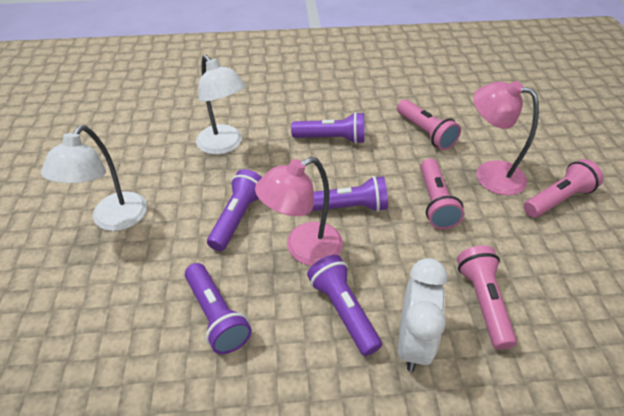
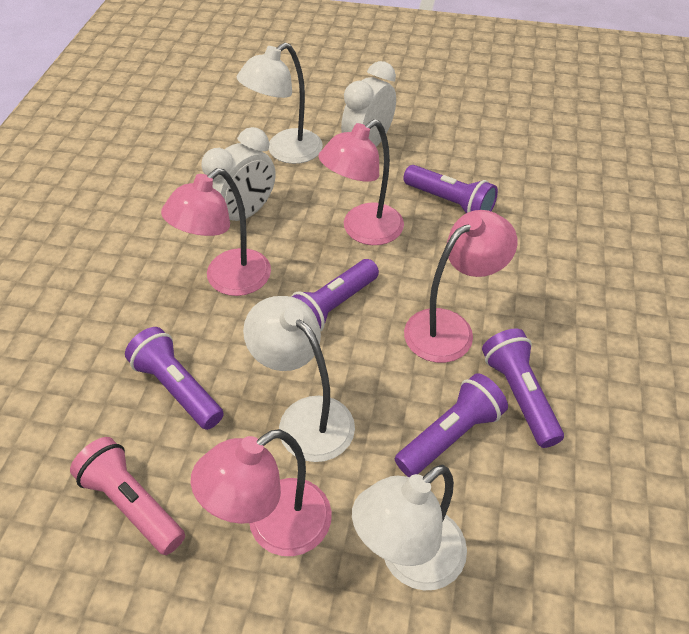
pink flashlight: [397,99,461,150] [420,158,464,229] [457,245,517,350] [524,159,603,217] = 4 -> [70,437,185,555] = 1
pink lamp: [255,157,343,266] [474,81,539,196] = 2 -> [161,168,271,296] [191,429,332,556] [319,119,404,245] [404,210,517,363] = 4
white clock: [398,258,447,371] = 1 -> [201,127,275,221] [341,61,396,147] = 2
white lamp: [41,125,147,231] [196,55,246,155] = 2 -> [237,43,323,164] [243,296,355,462] [352,465,467,590] = 3

